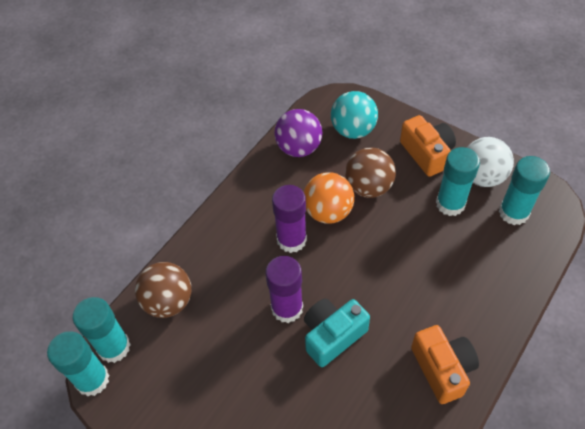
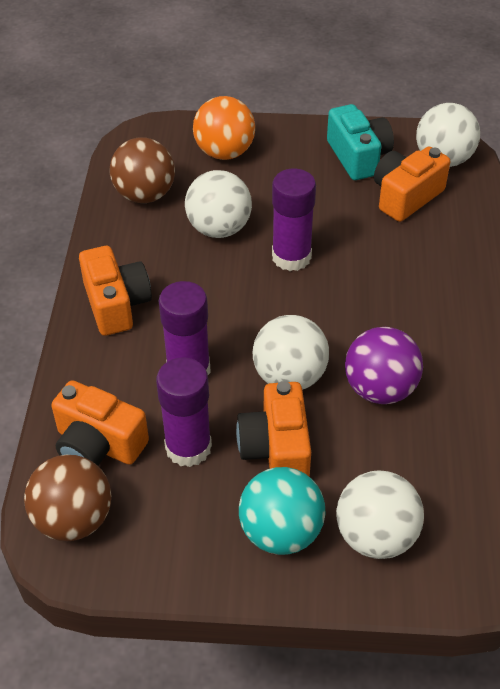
orange camera: [400,115,456,177] [411,325,479,404] = 2 -> [51,380,149,466] [79,246,152,336] [236,381,311,477] [374,147,450,222] = 4
purple glue stick: [265,256,303,323] [272,185,307,253] = 2 -> [156,357,212,467] [159,281,211,375] [272,169,316,271] = 3
turquoise glue stick: [47,331,109,396] [73,297,131,363] [436,147,480,216] [499,156,550,225] = 4 -> none = 0
white ball: [467,137,514,187] = 1 -> [185,170,252,238] [253,315,329,390] [336,471,424,559] [416,103,480,167] = 4

